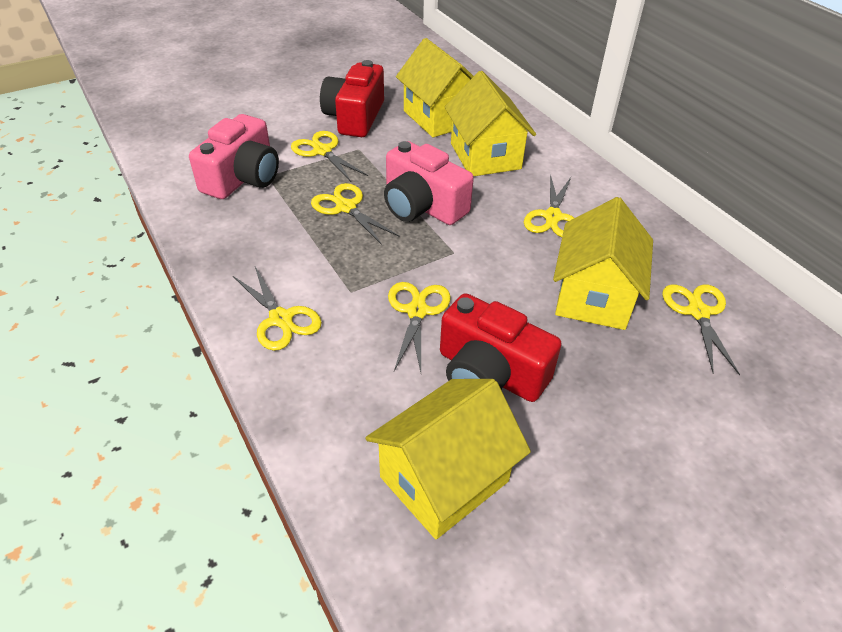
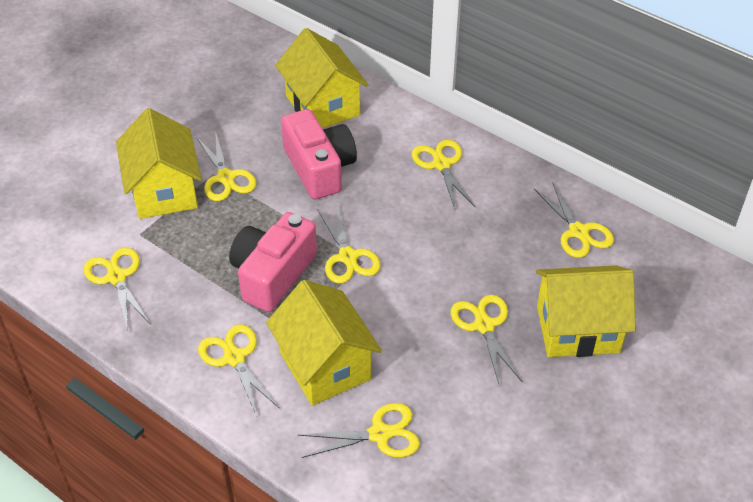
red camera: [320,60,384,137] [440,293,562,402] = 2 -> none = 0
yellow scissors: [233,267,322,351] [291,131,368,182] [311,183,400,245] [388,282,451,372] [524,175,574,237] [662,285,740,375] = 6 -> [83,247,151,330] [196,131,256,201] [198,324,280,416] [298,403,420,458] [317,206,381,284] [412,140,475,211] [451,295,522,387] [534,181,614,258] = 8

